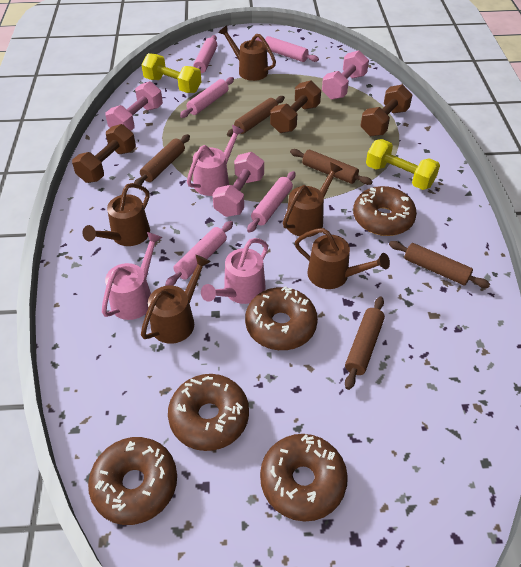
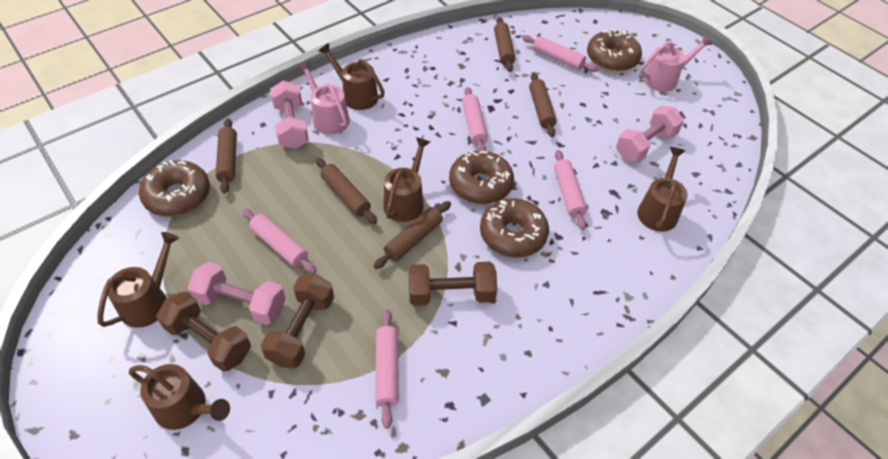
brown donut: [88,437,177,525] [168,374,249,451] [245,286,318,350] [260,434,348,521] [353,186,417,236] = 5 -> [139,160,210,216] [449,151,514,204] [480,198,549,257] [587,29,642,72] = 4
pink watering can: [102,232,162,320] [187,125,244,196] [201,238,268,304] = 3 -> [297,60,350,134] [640,35,713,92] = 2
yellow dumbbell: [141,53,201,93] [366,139,440,190] = 2 -> none = 0

